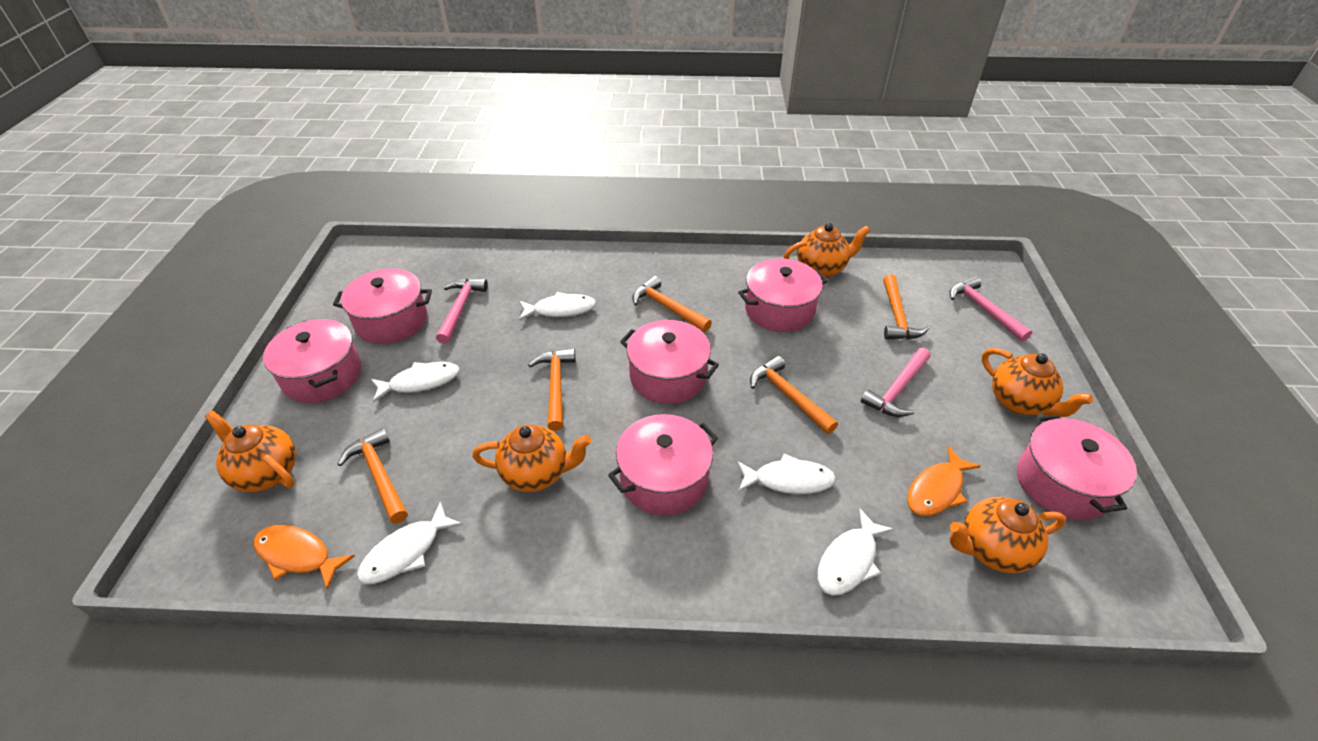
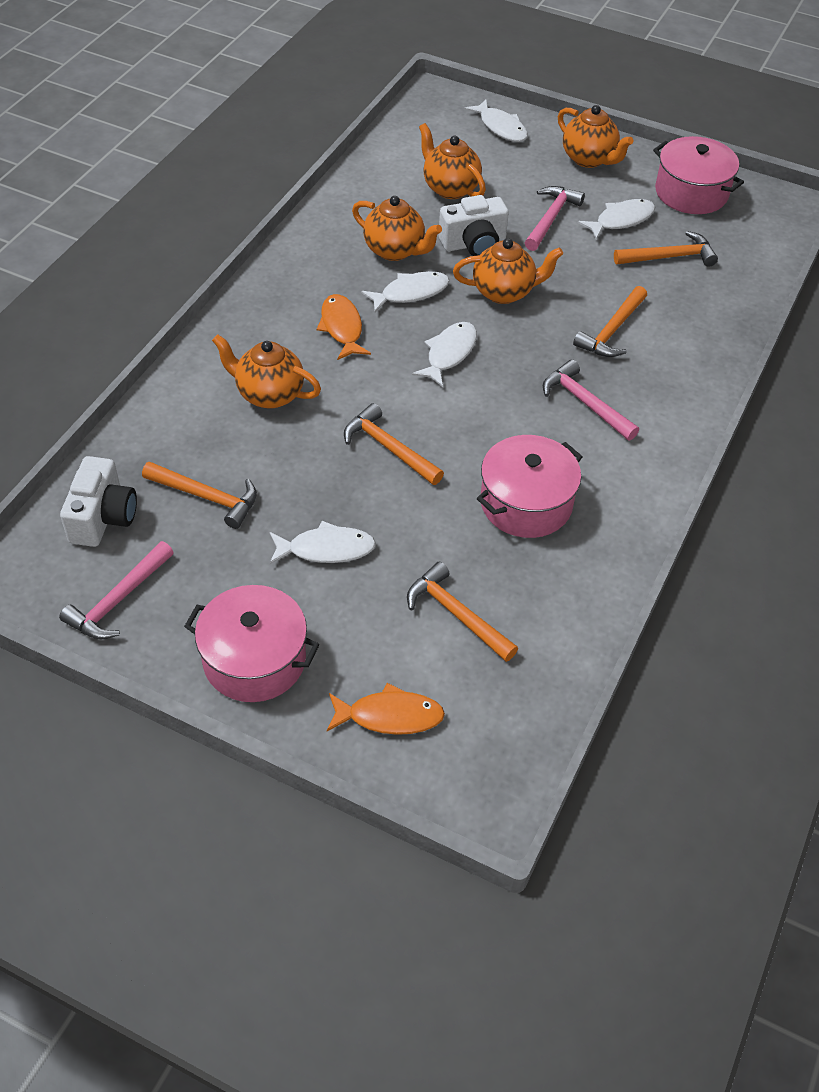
pink pot: [263,319,362,403] [333,269,432,344] [608,414,718,516] [620,320,719,404] [738,258,828,332] [1017,415,1137,520] = 6 -> [184,585,319,702] [477,435,583,538] [653,136,744,214] = 3
white camera: none = 0 -> [60,456,137,547] [439,195,509,256] = 2

